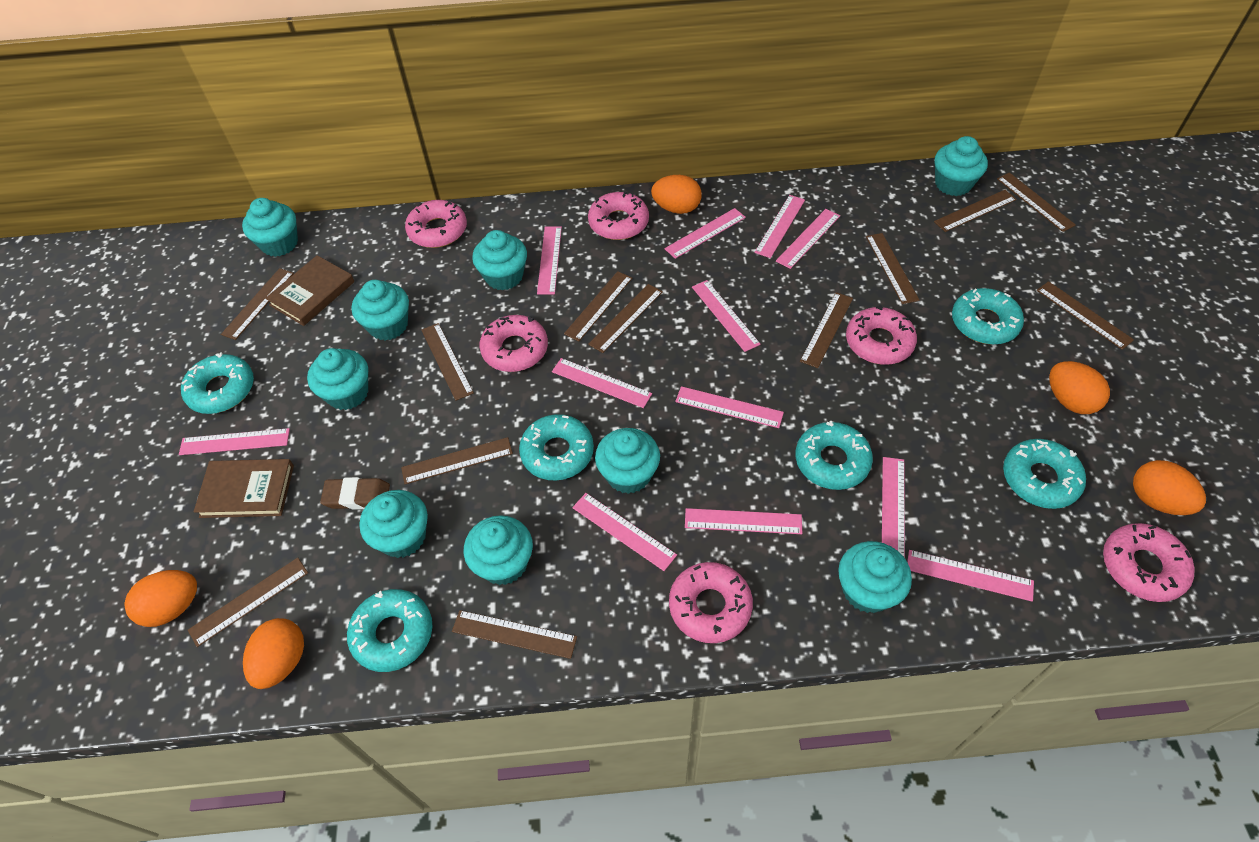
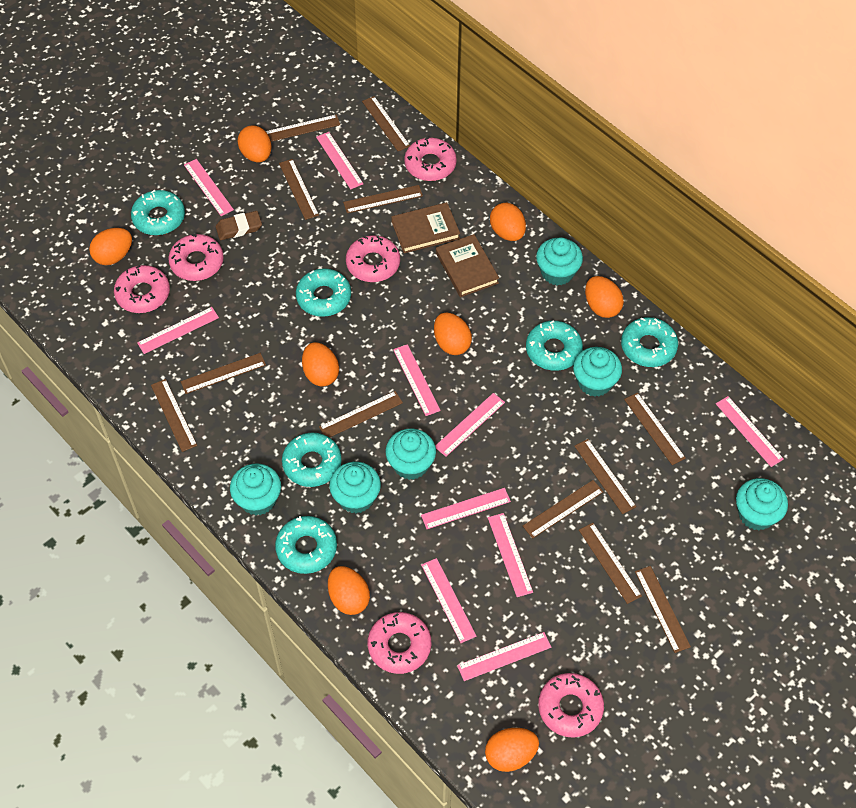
orange egg: [124,570,197,627] [243,618,304,689] [651,175,702,214] [1049,361,1110,414] [1133,460,1206,515] = 5 -> [89,228,132,265] [237,125,271,162] [302,342,339,387] [328,566,370,615] [434,313,472,355] [485,728,539,772] [490,203,526,241] [585,276,624,318] = 8
pink ruler: [179,428,290,455] [537,226,562,295] [552,358,652,408] [572,493,677,571] [664,208,746,259] [675,386,784,428] [685,508,802,534] [692,280,761,352] [754,195,805,258] [776,209,840,269] [882,457,905,558] [907,550,1034,602] = 12 -> [137,307,219,354] [184,159,234,216] [316,132,363,189] [393,344,441,416] [421,488,511,529] [421,558,476,643] [435,393,505,457] [457,632,551,681] [488,513,533,597] [716,396,784,467] = 10
turquoise cupcake: [242,198,298,257] [307,348,368,410] [352,280,409,340] [359,490,428,558] [464,515,533,585] [472,230,527,290] [595,428,660,494] [838,541,912,613] [935,136,988,196] = 9 -> [230,463,281,516] [329,462,381,514] [385,428,436,480] [536,237,583,285] [573,347,622,397] [736,478,788,531] = 6

